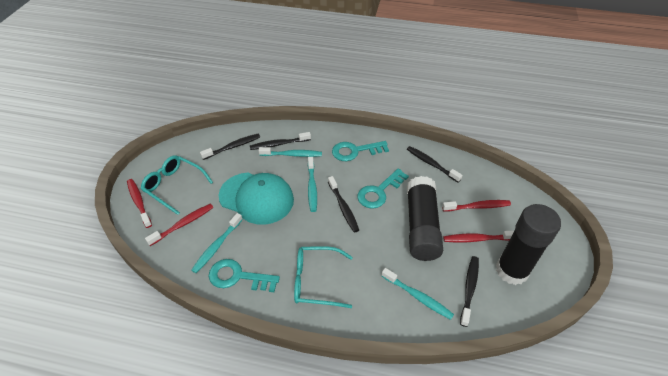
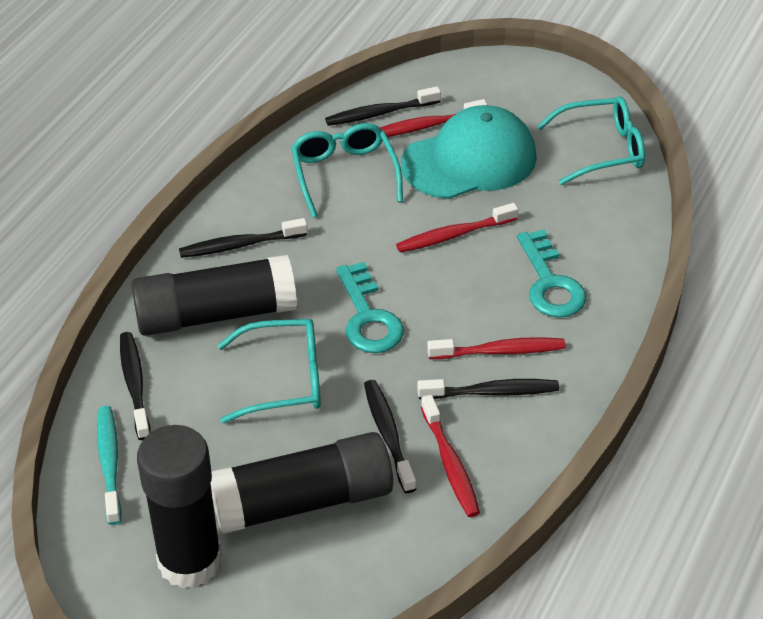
black glue stick: [407,176,443,261] [496,204,561,285] = 2 -> [131,255,297,336] [137,425,222,589] [210,432,393,534] = 3
turquoise glasses: [141,155,213,215] [294,246,353,308] = 2 -> [218,319,321,423] [291,123,403,218] [537,97,645,185] = 3
turquoise key: [209,259,280,292] [332,141,389,161] [357,169,409,209] = 3 -> [336,262,404,353] [517,229,586,318] = 2
turquoise toothbrush: [191,213,243,273] [259,147,322,157] [308,157,317,212] [382,268,454,320] = 4 -> [97,406,122,525] = 1

